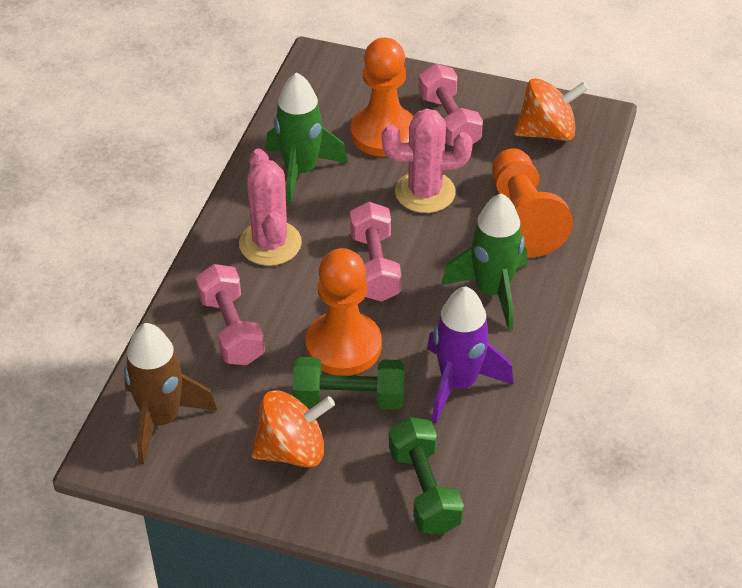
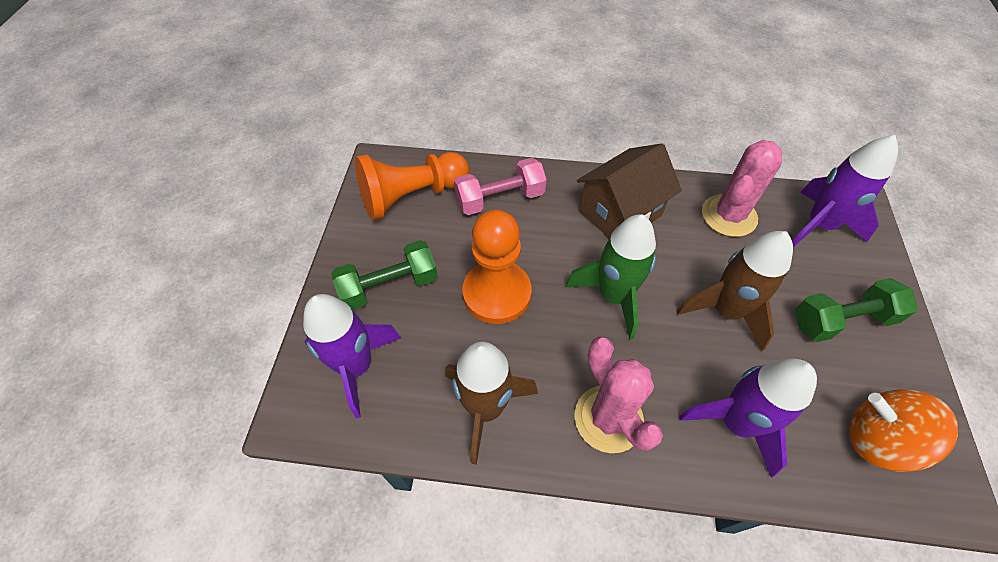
brown house: none = 0 -> [577,143,682,238] = 1
brown rocket: [124,323,217,464] = 1 -> [445,342,538,465] [676,231,793,351] = 2
green rocket: [266,72,348,205] [441,193,527,330] = 2 -> [566,214,656,340] = 1
orange pawn: [306,248,382,376] [351,38,413,157] [492,148,573,257] = 3 -> [355,152,469,220] [462,210,532,324] = 2
orange spinning top: [251,390,335,467] [514,78,589,141] = 2 -> [849,389,958,472] = 1
pink dumbbell: [196,264,265,365] [350,202,402,302] [418,64,483,146] = 3 -> [454,158,547,215] = 1
purple rocket: [427,286,514,423] = 1 -> [303,294,401,418] [679,359,817,478] [792,135,898,247] = 3

